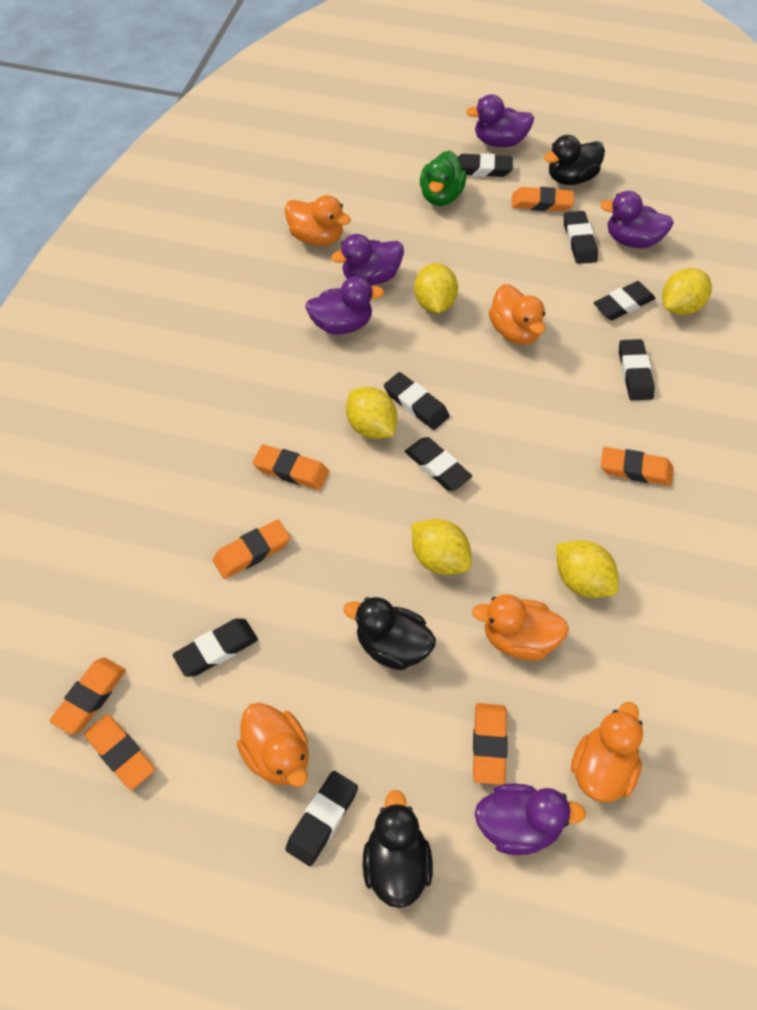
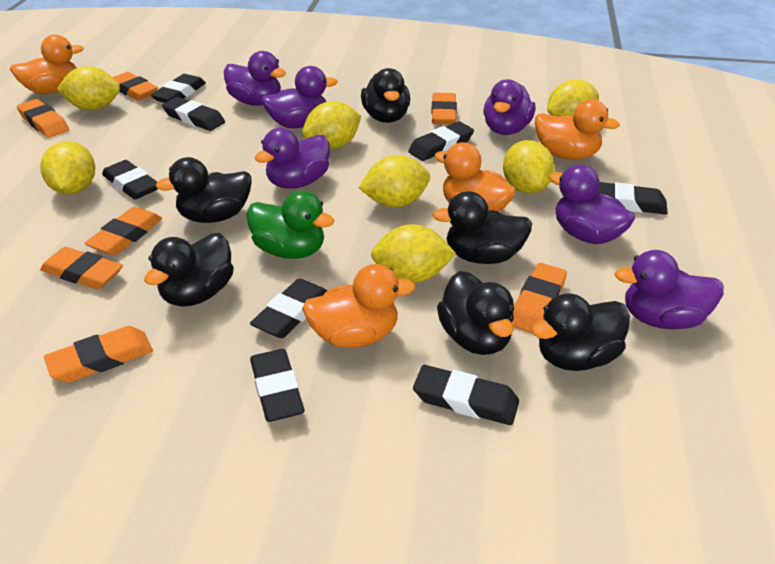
black duck: [344,597,436,670] [363,790,433,908] [544,135,605,185] = 3 -> [144,233,234,307] [156,157,252,223] [361,68,410,123] [432,191,532,264] [437,271,514,355] [531,293,630,371] = 6
orange duck: [237,702,309,787] [285,195,351,246] [472,595,569,661] [489,284,546,345] [571,702,643,802] = 5 -> [10,35,84,94] [302,264,416,348] [435,142,516,212] [535,99,620,159] = 4
purple duck: [305,276,384,335] [331,234,404,286] [466,94,534,147] [475,784,586,855] [600,191,674,248] = 5 -> [224,51,286,106] [255,128,330,189] [261,66,337,128] [483,79,536,135] [549,164,635,244] [615,250,724,329] = 6
yellow lemon: [346,387,397,439] [412,519,472,575] [414,263,458,313] [556,540,619,598] [662,268,712,315] = 5 -> [41,141,95,195] [57,66,120,110] [302,101,361,149] [359,155,430,208] [371,224,456,283] [503,140,555,194] [547,79,599,116] = 7

